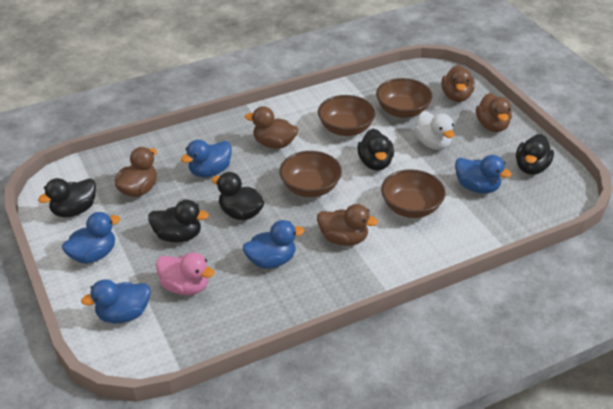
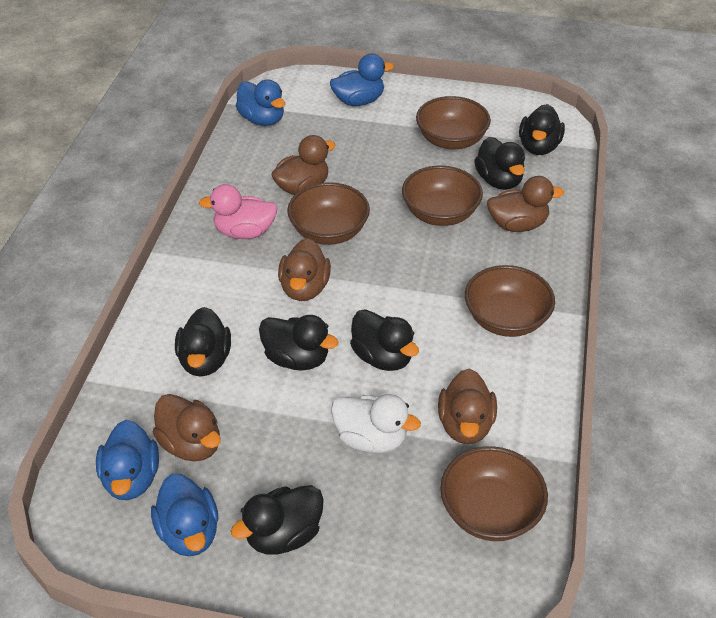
black duck: [38,178,96,217] [148,200,209,243] [212,172,264,220] [357,129,394,171] [516,134,554,175] = 5 -> [175,307,231,377] [231,485,324,555] [259,315,338,371] [350,309,419,371] [474,137,525,190] [519,104,565,155] = 6
blue duck: [62,212,120,264] [81,279,150,324] [181,140,232,177] [243,220,305,269] [455,155,512,194] = 5 -> [96,420,159,500] [151,474,218,556] [236,79,285,126] [330,53,394,106] = 4
brown bowl: [279,151,342,197] [318,95,376,136] [376,78,433,118] [381,169,445,218] = 4 -> [287,182,370,245] [402,165,483,226] [416,96,491,150] [440,446,548,541] [465,265,555,337] = 5

